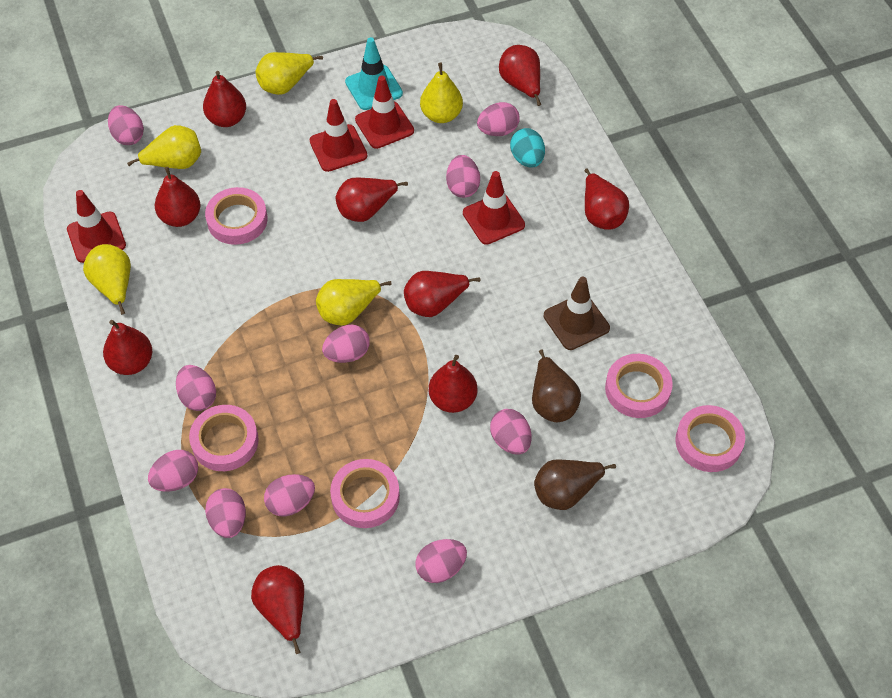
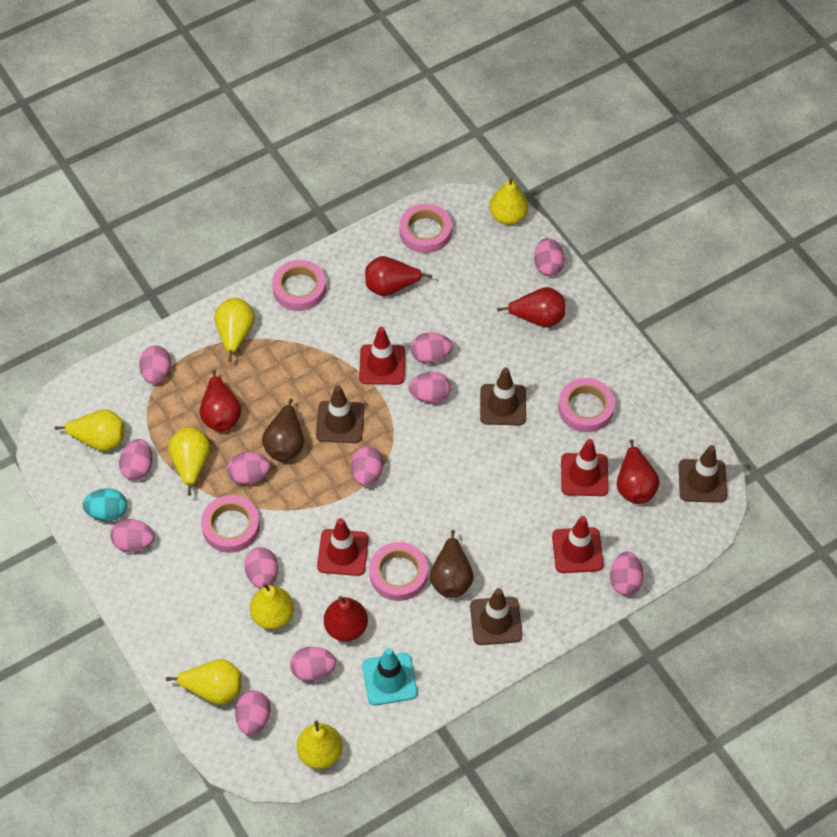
brown traffic cone: [544,277,610,350] = 1 -> [316,385,364,443] [470,588,522,645] [480,368,526,425] [679,445,727,503] = 4
pink egg: [108,105,144,145] [148,450,198,492] [176,365,216,411] [205,488,246,538] [264,474,315,517] [322,325,370,363] [416,539,467,583] [446,155,480,198] [477,102,520,136] [490,409,531,455] = 10 -> [110,519,155,552] [119,439,152,480] [139,346,171,384] [227,452,270,485] [235,690,270,735] [244,547,278,589] [290,647,336,681] [351,446,383,486] [409,372,451,403] [411,332,452,364] [534,238,565,276] [610,552,644,596] = 12
red pear: [103,320,152,375] [155,167,201,227] [203,71,246,127] [251,565,304,654] [336,178,408,222] [404,271,480,317] [429,355,477,413] [499,45,541,106] [584,169,629,230] = 9 -> [200,370,241,431] [324,596,368,642] [365,256,432,296] [497,287,565,327] [617,439,659,504] = 5
yellow pear: [83,244,131,315] [127,125,201,169] [255,52,323,95] [316,279,392,325] [420,63,463,123] = 5 -> [54,410,125,451] [166,659,242,705] [168,427,210,496] [214,298,255,362] [250,583,294,629] [297,721,343,769] [490,178,528,225] = 7

